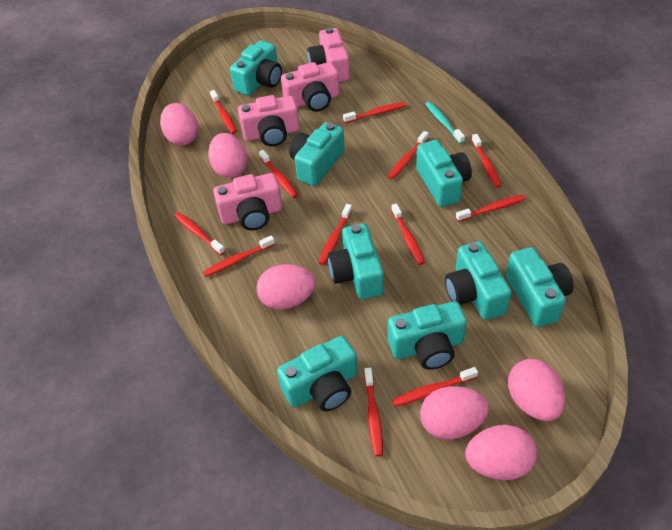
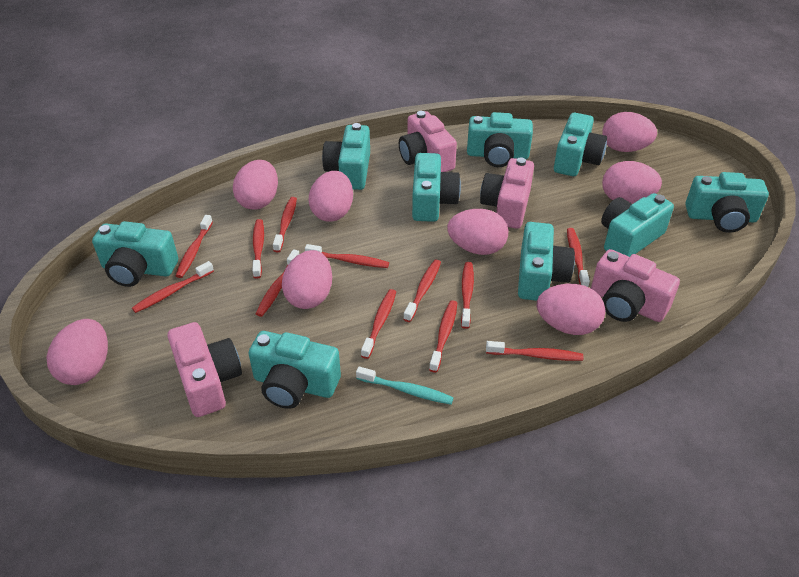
pink egg: [160,103,199,145] [208,133,248,178] [256,264,316,310] [420,386,489,440] [465,425,537,480] [508,359,565,421] = 6 -> [46,319,108,385] [233,160,278,210] [282,250,332,309] [308,171,353,221] [447,209,508,255] [537,284,605,335] [602,112,657,152] [602,161,662,204] = 8
turquoise camera: [230,40,282,96] [277,336,358,411] [289,122,345,186] [328,223,384,299] [388,301,467,370] [416,140,472,207] [445,241,512,320] [506,247,574,327] = 8 -> [92,221,178,287] [249,331,341,409] [322,123,370,190] [412,153,461,222] [467,112,533,167] [518,222,575,301] [554,113,607,176] [601,193,674,257] [685,172,769,233] = 9

